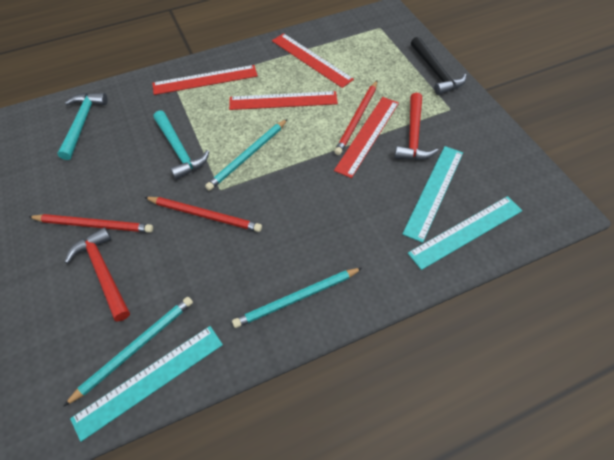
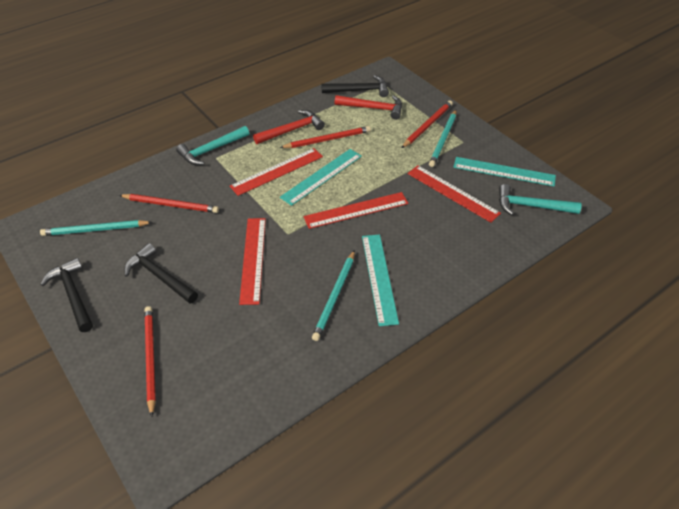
black hammer: [411,37,467,95] = 1 -> [41,258,93,332] [124,243,198,304] [322,75,389,97] = 3
red pencil: [29,214,153,233] [144,197,262,232] [334,81,377,155] = 3 -> [119,194,219,213] [144,306,156,417] [280,126,371,148] [402,100,453,148] = 4

